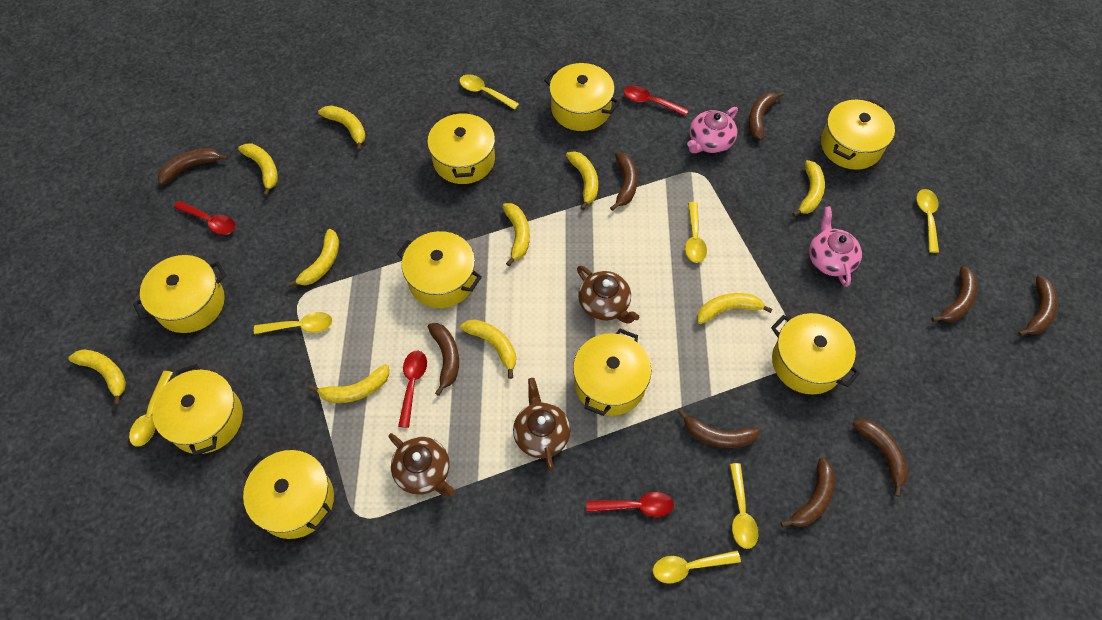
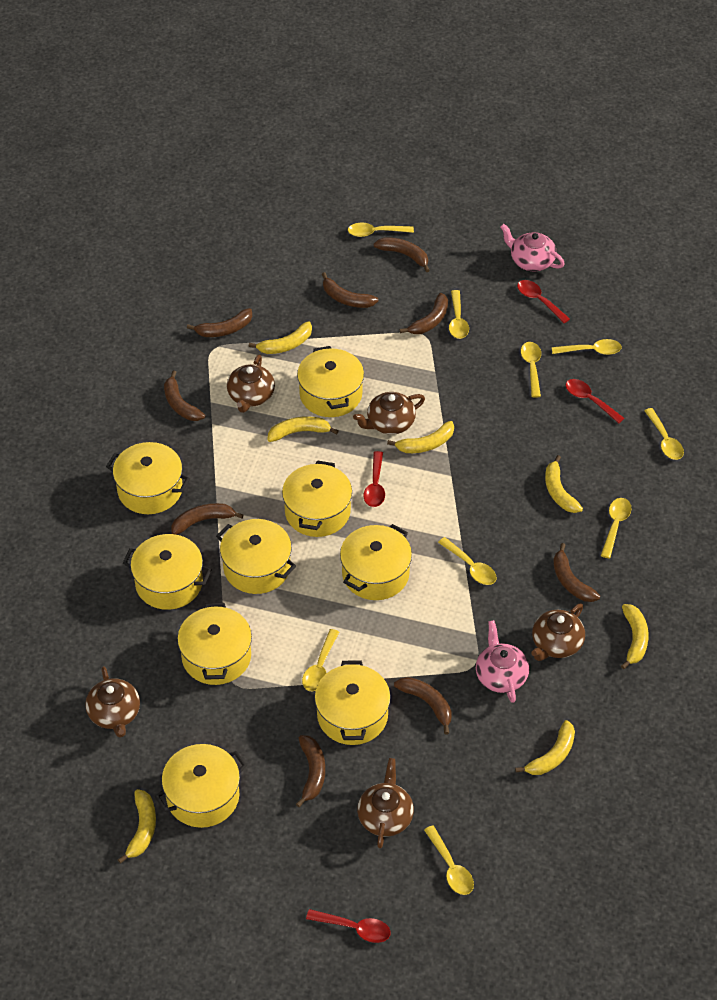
brown teapot: [388,433,456,496] [513,378,570,472] [577,265,639,323] = 3 -> [85,666,140,738] [227,355,275,413] [353,392,425,435] [357,758,414,849] [531,603,585,661] = 5
yellow banana: [68,349,126,406] [238,144,278,196] [287,229,339,287] [309,364,389,403] [318,106,366,151] [460,319,516,379] [502,203,530,266] [566,151,598,210] [697,293,773,324] [792,160,825,217] = 10 -> [118,789,156,864] [249,321,312,354] [267,416,338,442] [387,421,454,453] [515,720,575,775] [545,455,583,513] [621,604,649,669] = 7
yellow spoon: [129,371,173,447] [254,312,332,334] [459,74,519,110] [653,551,741,584] [685,202,707,263] [730,463,758,549] [917,189,939,253] = 7 -> [302,629,339,691] [348,223,414,237] [424,826,474,895] [438,537,497,585] [449,290,469,339] [521,342,541,398] [552,339,622,355] [601,498,632,559] [644,408,684,460] = 9

